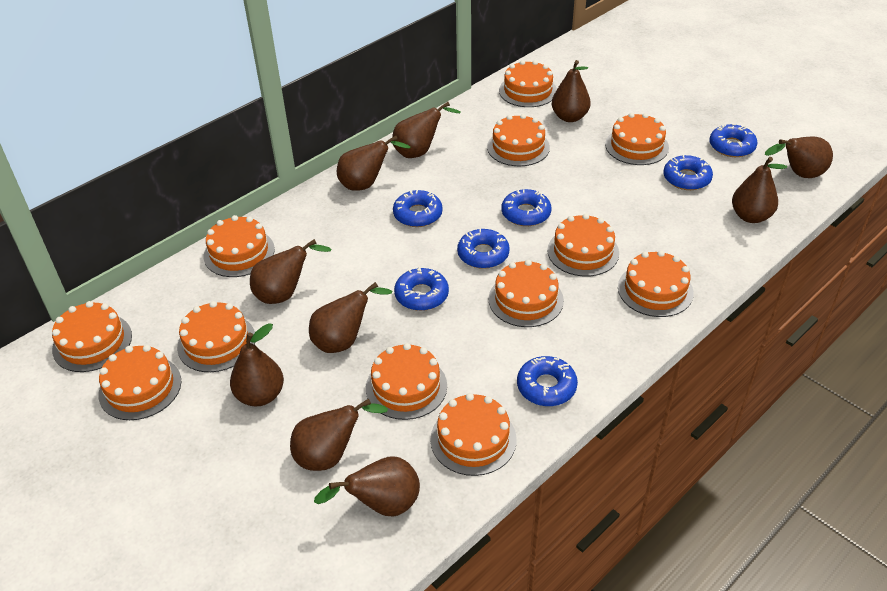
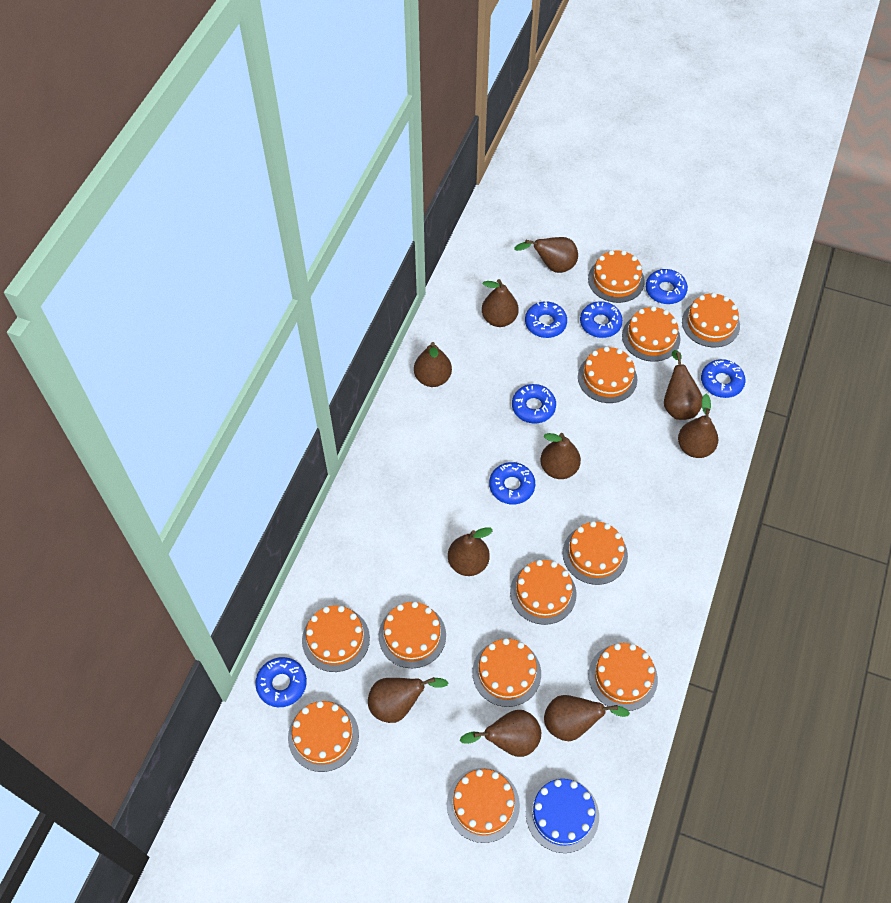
blue cake: none = 0 -> [526,777,599,853] = 1

